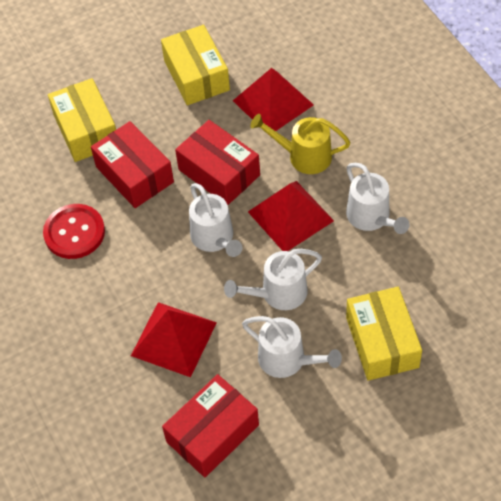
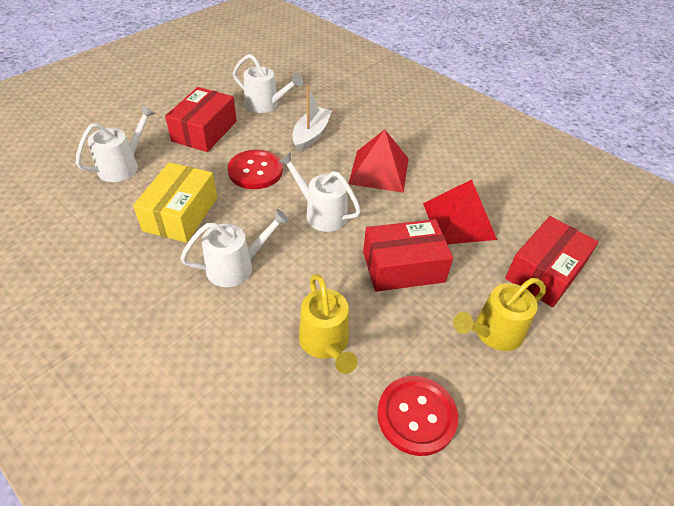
red button: [43,204,105,259] = 1 -> [228,150,283,189] [377,376,458,456] = 2
red pyramid: [131,302,217,377] [233,68,314,131] [248,181,334,251] = 3 -> [349,129,409,193] [423,180,497,244] = 2
white boat: none = 0 -> [292,86,332,152] = 1
yellow box: [48,78,116,162] [161,25,230,105] [346,287,422,381] = 3 -> [133,162,217,243] = 1
yellow watering can: [250,114,350,174] = 1 -> [299,274,358,374] [453,278,546,351] = 2

